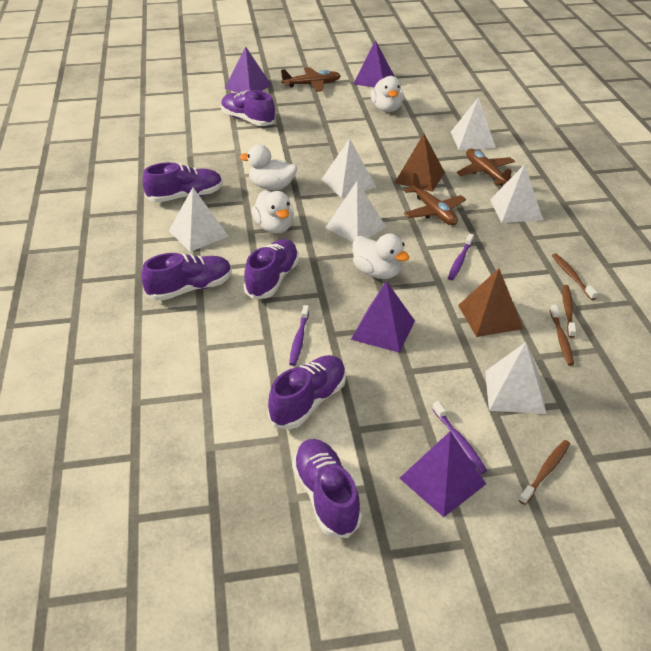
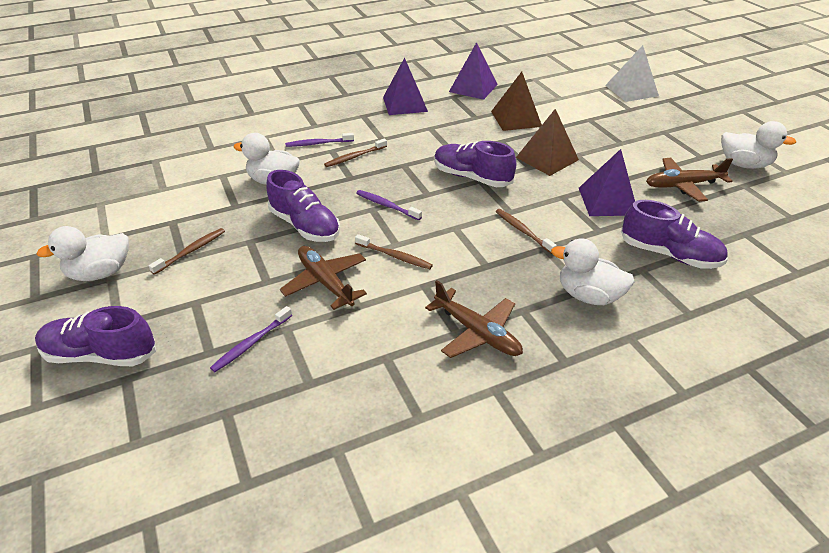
purple pyramid: [225,47,271,93] [351,281,415,353] [353,40,394,88] [399,431,486,517] = 4 -> [383,57,428,115] [449,42,498,100] [579,149,635,216] = 3
purple shoe: [141,253,232,301] [143,162,223,202] [221,90,276,126] [243,239,299,299] [268,355,346,429] [292,439,362,538] = 6 -> [35,306,156,366] [266,170,340,242] [434,141,516,187] [621,200,728,269] = 4
white pyramid: [169,187,229,252] [322,138,376,198] [325,181,386,242] [451,97,496,150] [485,342,546,414] [490,164,543,223] = 6 -> [605,45,659,102] = 1

